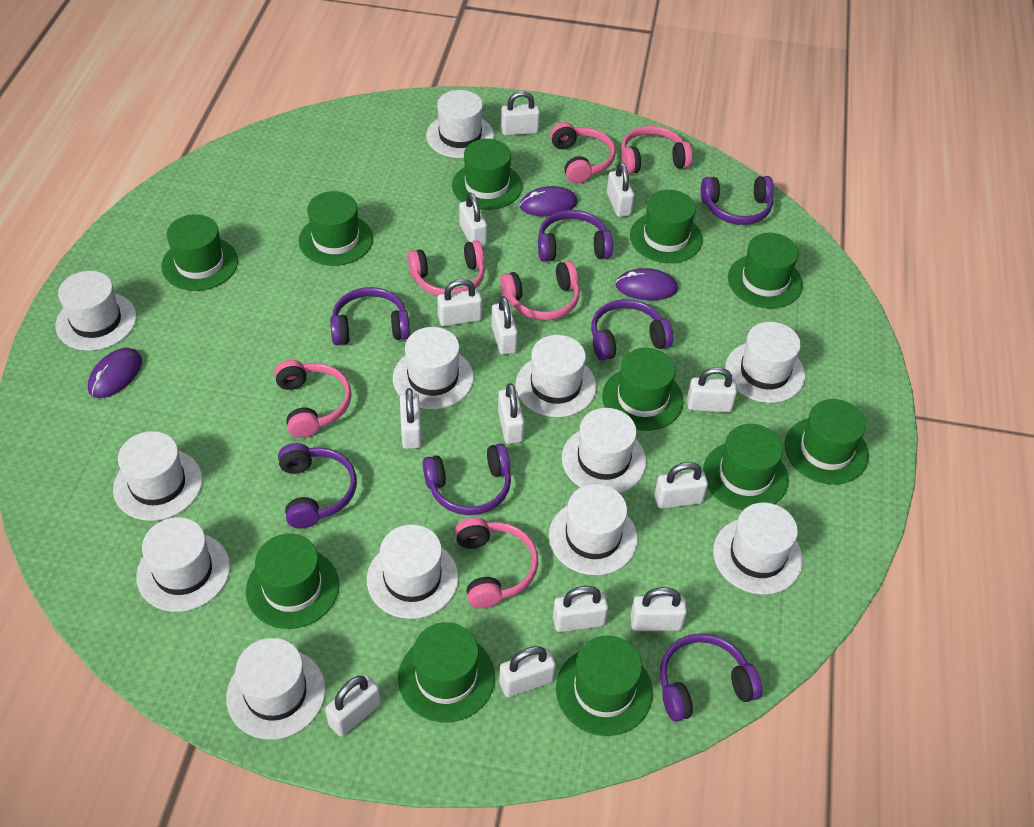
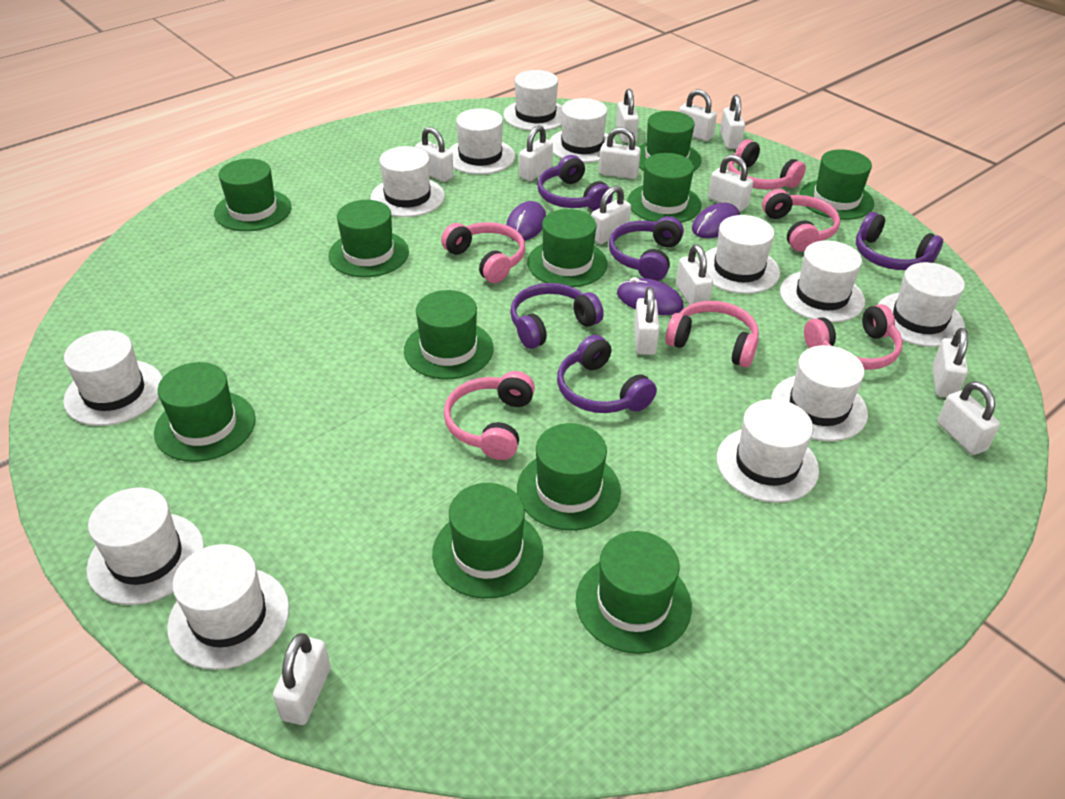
purple headphones: [278,443,357,529] [330,287,410,345] [423,443,511,515] [538,210,613,262] [591,299,673,361] [660,633,762,722] [701,176,774,225] = 7 -> [510,283,604,349] [537,155,613,211] [557,335,657,413] [609,216,684,281] [856,212,943,270] = 5

